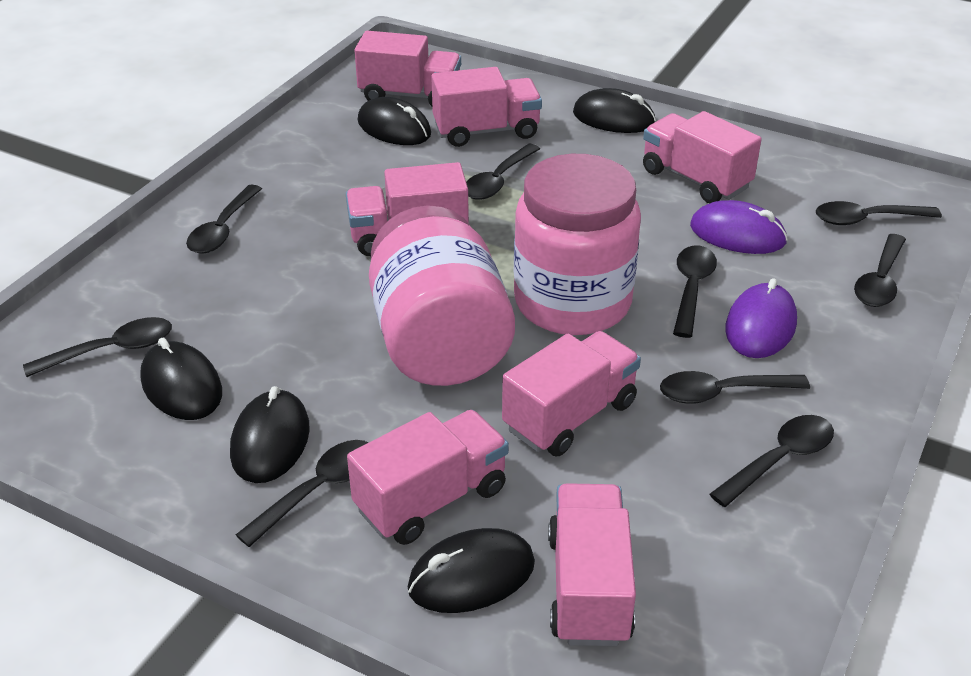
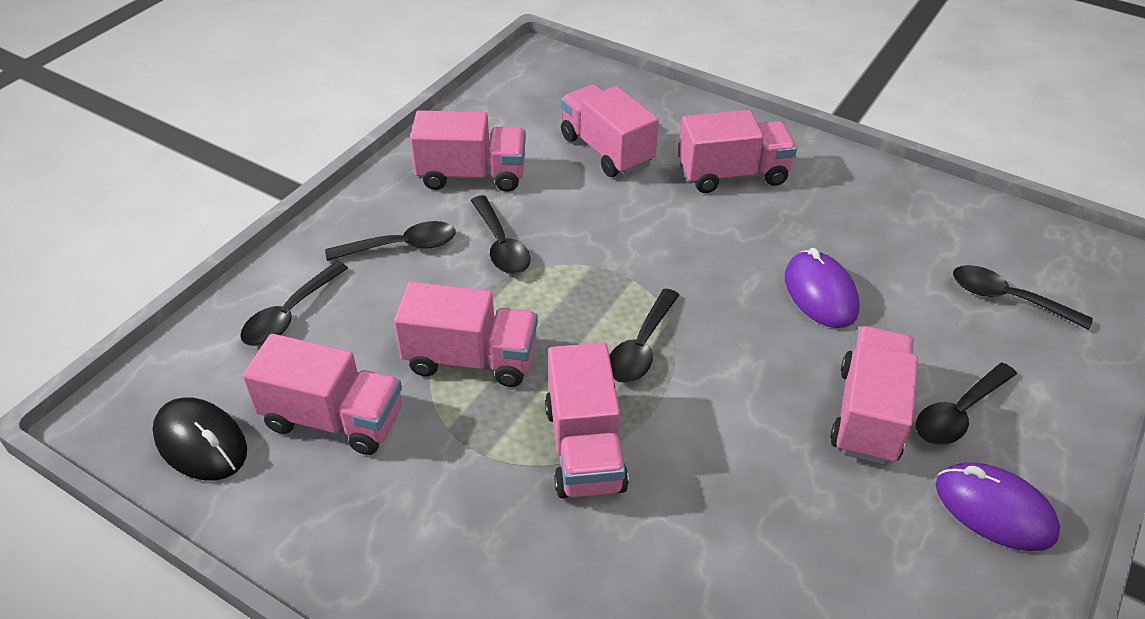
black mouse: [140,338,222,420] [230,386,310,483] [357,97,431,145] [408,528,535,613] [573,88,656,133] = 5 -> [152,397,247,481] = 1
black spoon: [23,317,172,377] [186,185,262,254] [236,440,368,547] [466,144,540,200] [660,371,810,404] [673,246,717,338] [710,415,834,507] [816,201,942,225] [854,234,906,307] = 9 -> [240,261,348,346] [325,221,456,261] [471,195,530,274] [609,288,679,383] [916,362,1017,445] [953,265,1093,330] = 6
pink jar: [369,205,515,386] [514,154,641,335] = 2 -> none = 0

